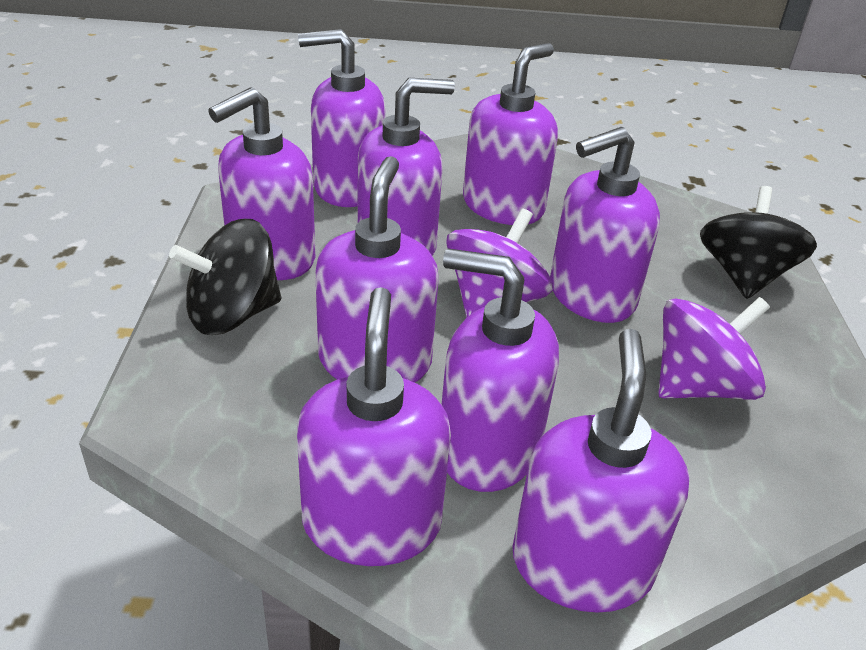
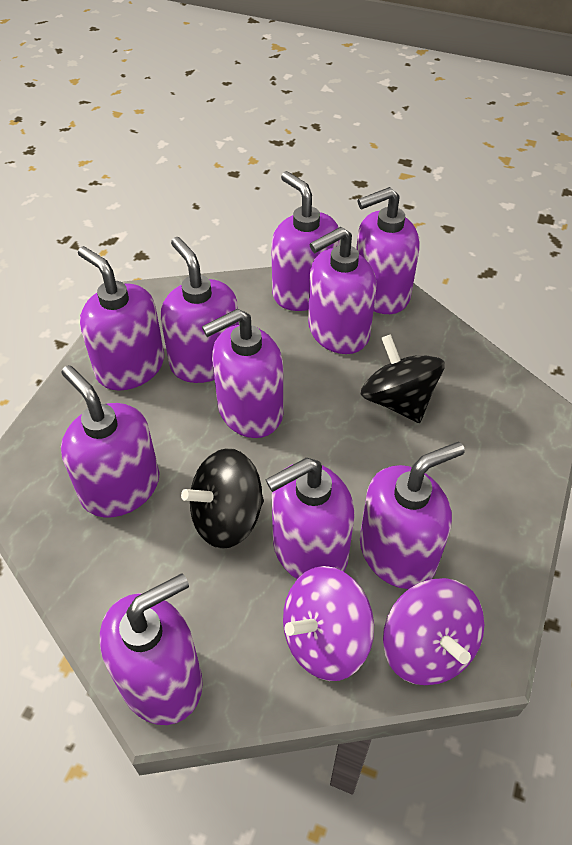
purple soap dispenser: [208,87,315,280] [297,287,451,566] [298,29,385,207] [315,156,438,383] [357,78,455,256] [441,248,559,492] [463,43,558,225] [513,329,690,613] [550,127,660,323] = 9 -> [61,365,159,518] [78,246,164,390] [100,574,203,725] [161,237,239,383] [202,309,283,438] [266,458,355,579] [271,171,340,311] [308,227,377,354] [356,187,420,314] [360,442,465,589] = 10

